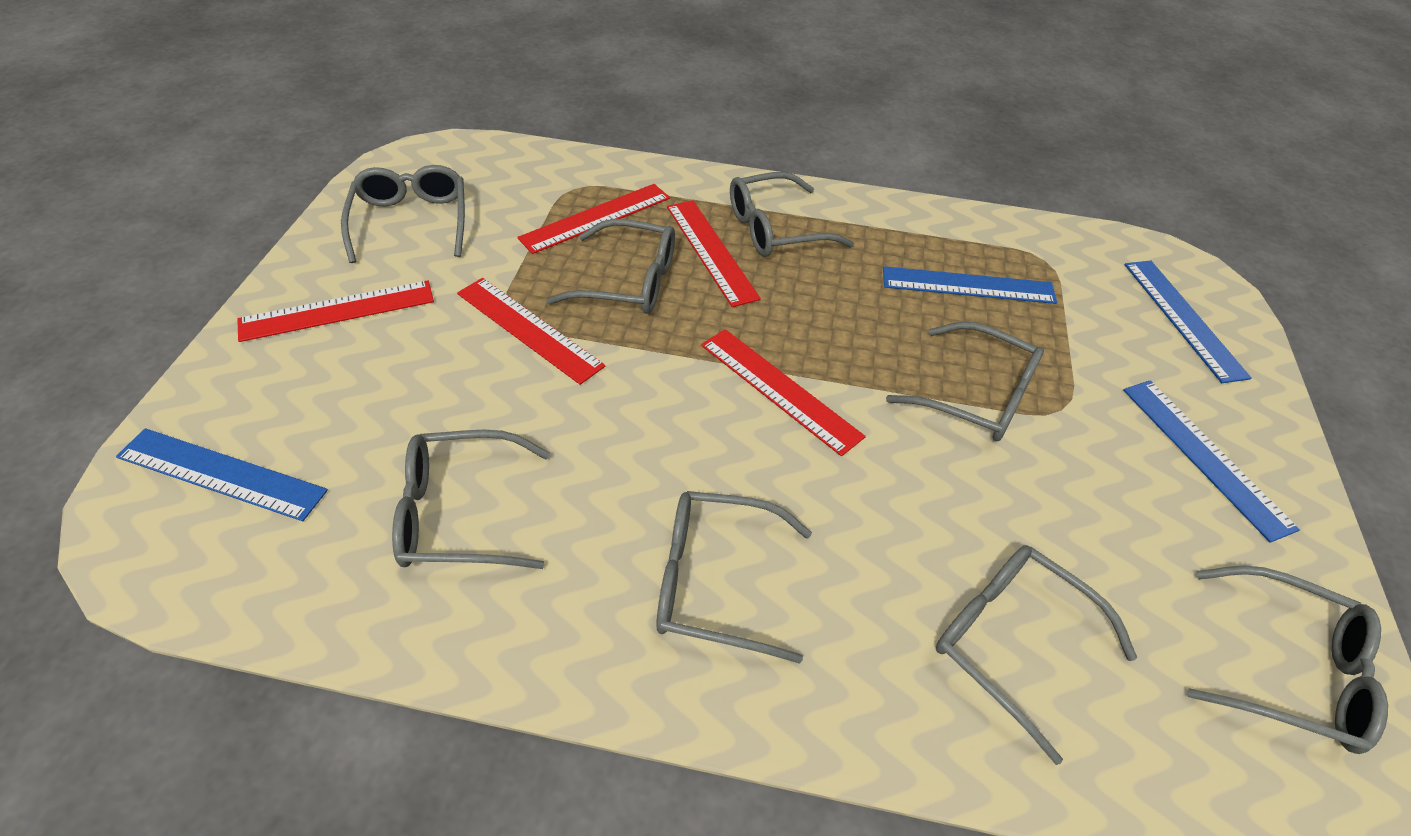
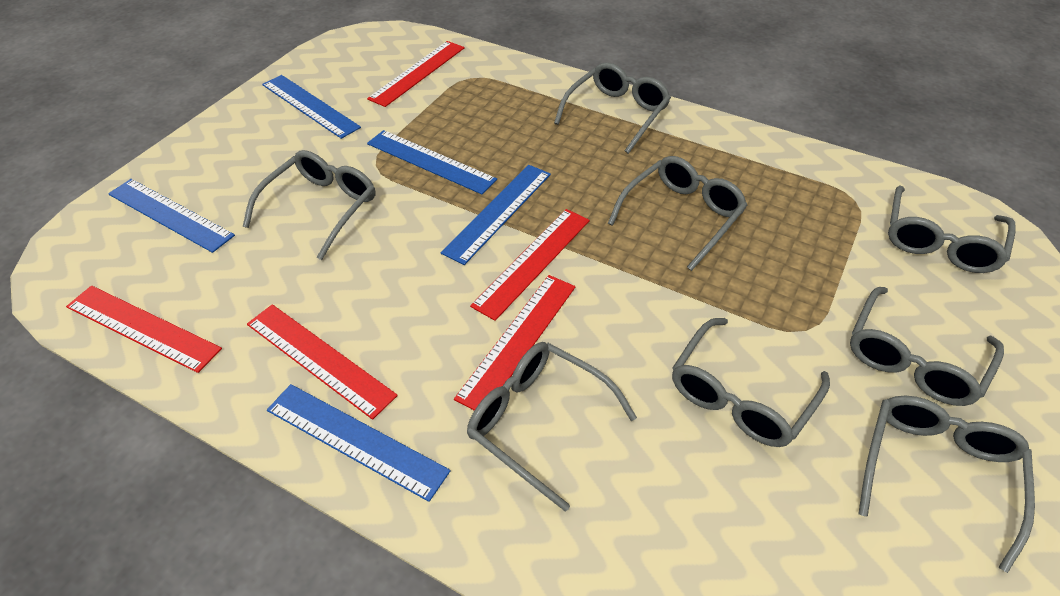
blue ruler: [116,428,328,521] [883,266,1057,304] [1123,380,1300,543] [1125,260,1251,383] = 4 -> [108,179,235,253] [262,75,361,139] [267,384,451,502] [367,130,497,194] [441,165,551,265] = 5

